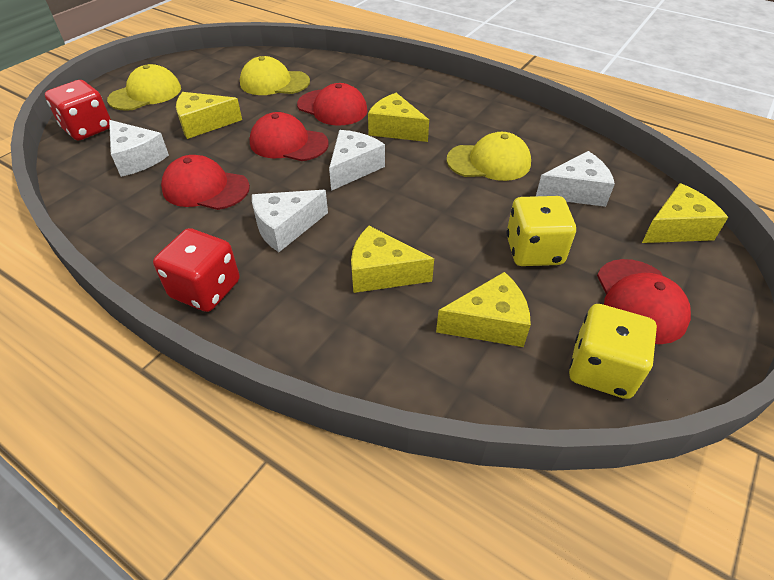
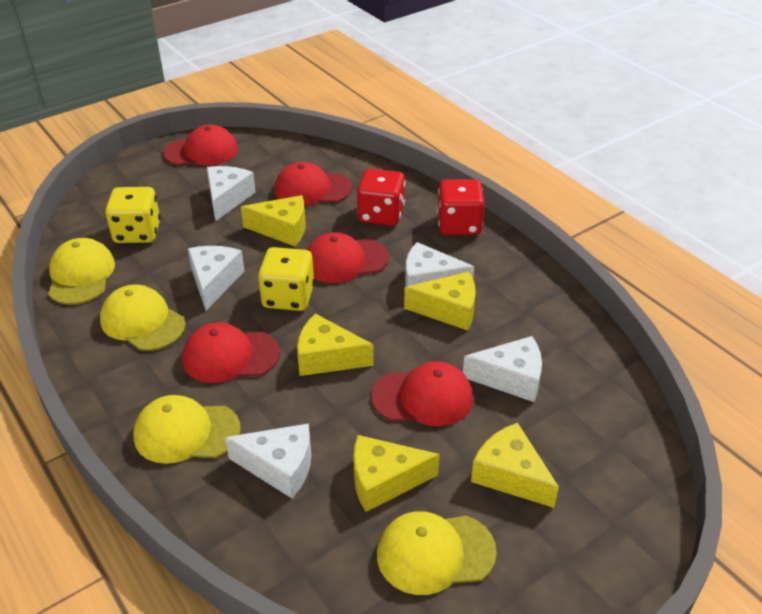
red cap: [161,155,250,210] [250,112,329,161] [297,83,368,126] [597,259,691,344] = 4 -> [163,125,238,165] [182,322,280,383] [274,162,352,206] [307,232,389,283] [371,361,473,426] = 5
white cheese: [109,120,169,177] [252,190,328,252] [329,130,385,191] [536,151,615,207] = 4 -> [188,246,245,310] [206,166,256,222] [225,423,311,498] [405,242,474,287] [463,336,542,402] = 5
yellow cap: [107,64,181,111] [240,56,310,95] [446,132,531,181] = 3 -> [48,238,115,304] [100,285,186,351] [133,395,240,464] [377,511,497,595] = 4

